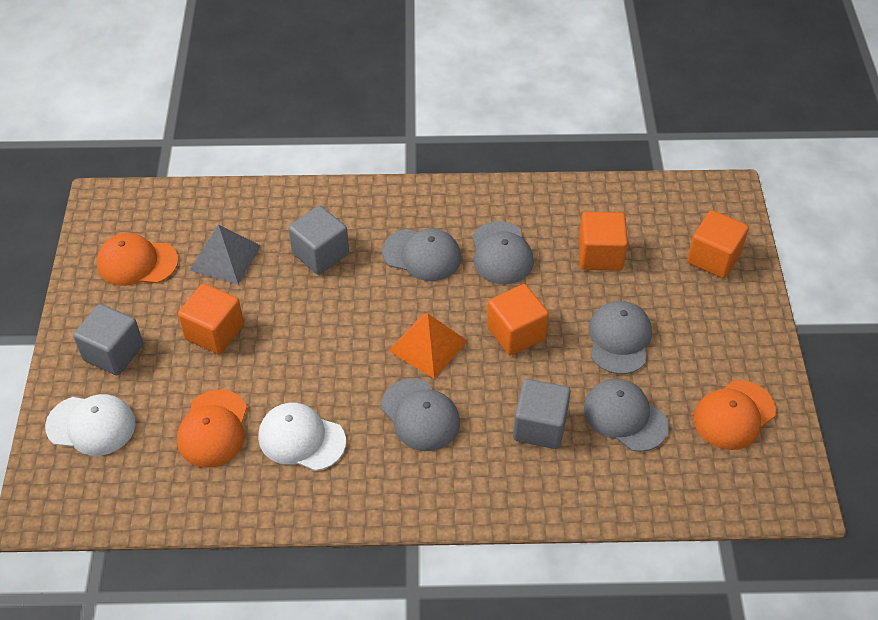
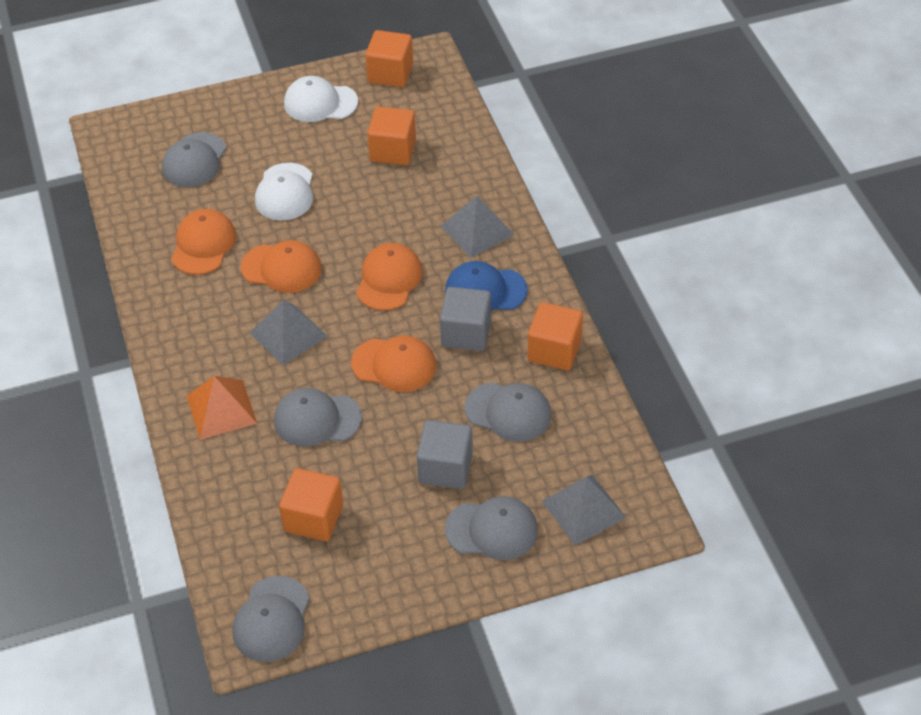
blue cap: none = 0 -> [445,261,528,311] = 1
grey cube: [73,304,143,375] [288,206,349,275] [513,379,571,449] = 3 -> [417,420,473,489] [440,287,491,351] = 2
grey pyramid: [189,224,261,285] = 1 -> [250,300,328,365] [440,196,515,258] [542,475,627,545] = 3
orange cap: [97,233,178,286] [177,390,247,467] [694,380,776,450] = 3 -> [171,209,236,275] [241,240,322,293] [351,336,436,392] [356,243,423,311] = 4

